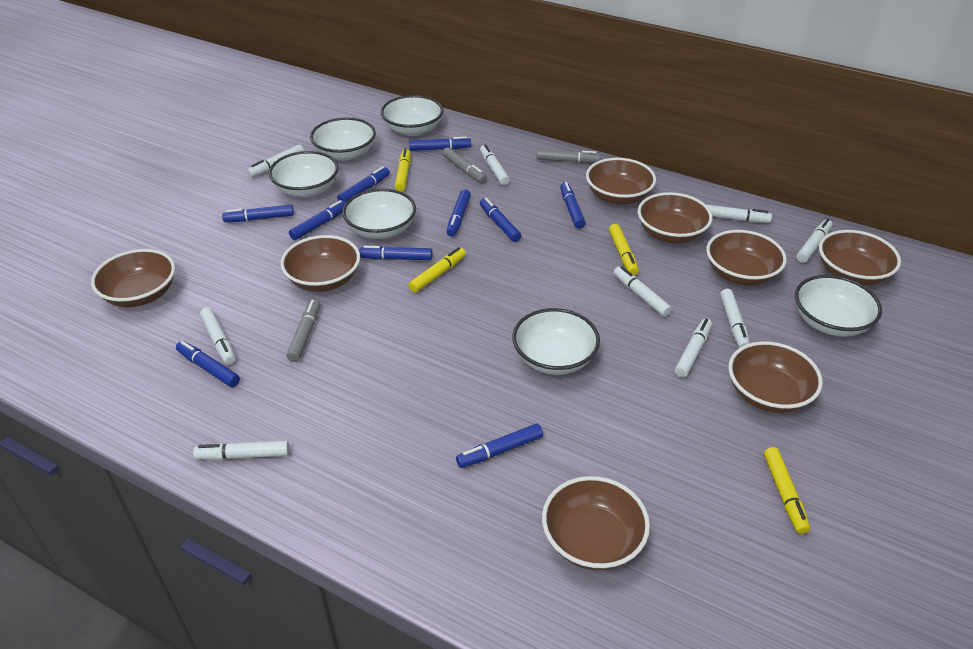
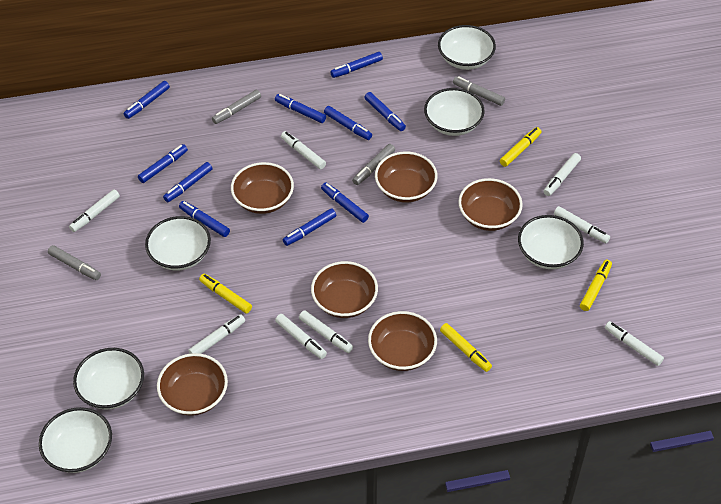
brown bowl: [91,249,175,307] [281,235,360,292] [542,476,650,570] [586,158,656,205] [638,192,713,243] [706,230,787,286] [728,341,823,413] [819,230,901,286] = 8 -> [157,353,228,416] [231,162,294,214] [311,261,378,318] [368,311,437,371] [375,152,438,203] [458,178,523,231] = 6
grey marker: [287,299,320,362] [442,147,487,183] [537,149,600,163] = 3 -> [48,245,101,280] [212,90,261,124] [352,144,395,185] [453,76,505,106] = 4
white marker: [193,440,290,460] [200,308,236,365] [247,144,304,177] [480,144,510,185] [614,266,672,317] [675,318,712,378] [705,204,772,223] [720,289,750,348] [796,219,832,263] = 9 -> [69,189,120,232] [188,314,245,354] [275,314,327,359] [281,131,326,169] [299,310,353,353] [543,153,581,196] [554,206,610,243] [605,321,664,366] = 8

